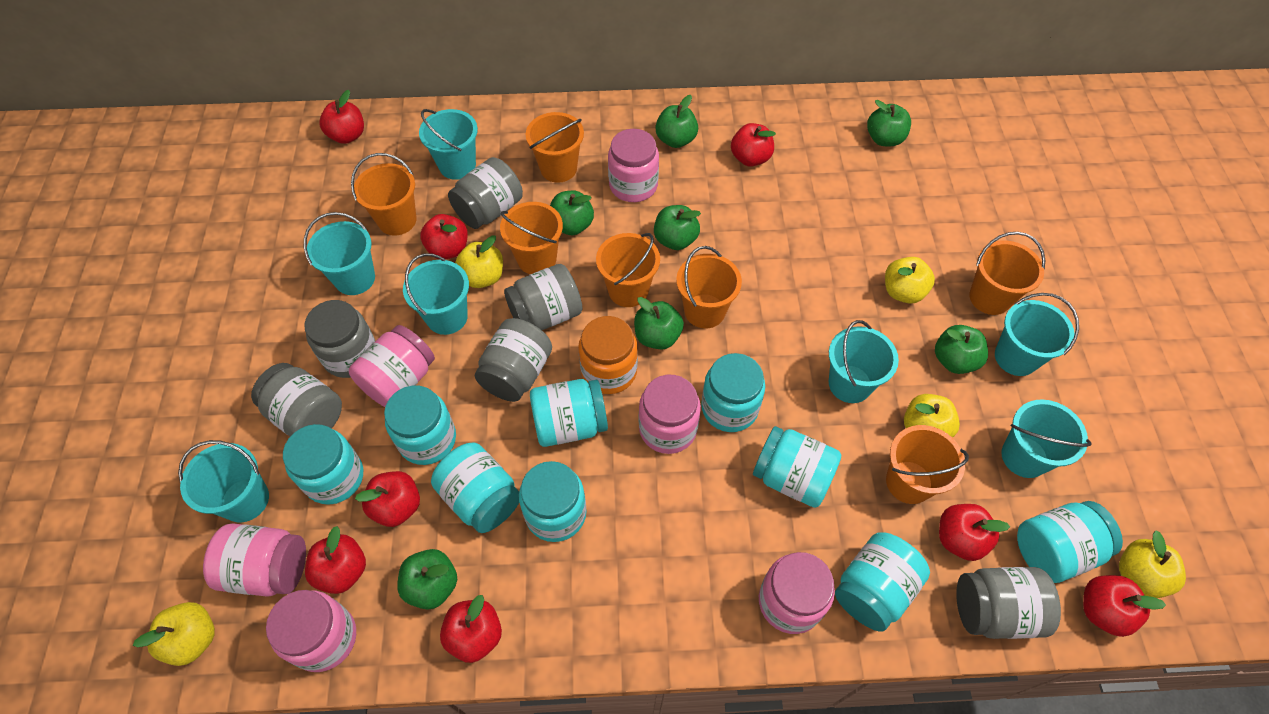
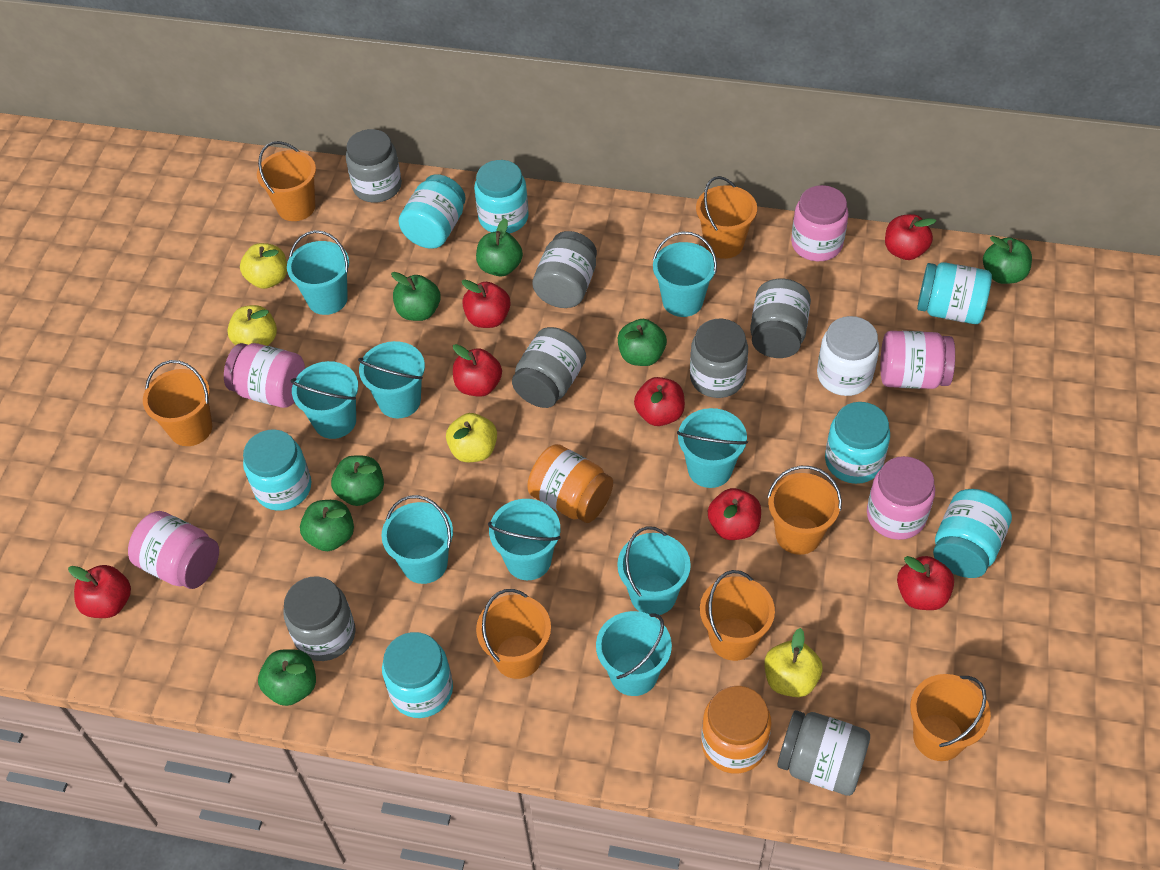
grey jar: [251,363,342,436] [304,300,375,378] [448,157,523,229] [475,318,552,402] [504,264,582,330] [956,567,1061,639] = 6 -> [283,576,356,661] [346,129,402,203] [512,327,586,408] [532,231,597,308] [690,319,748,398] [750,278,811,358] [777,710,870,796] = 7
orange jar: [578,316,638,394] = 1 -> [527,444,613,523] [701,686,772,774] = 2
pink jar: [203,523,306,596] [266,590,356,672] [349,325,435,407] [608,129,659,202] [639,375,701,454] [759,552,835,634] = 6 -> [128,511,219,589] [224,343,305,408] [791,185,849,261] [867,456,935,540] [880,331,955,389] = 5
red apple: [305,526,366,594] [319,90,364,144] [355,471,420,527] [420,214,468,259] [440,595,502,663] [731,123,776,167] [939,504,1010,561] [1083,575,1166,637] = 8 -> [68,565,131,618] [453,344,502,397] [462,280,511,328] [634,377,685,426] [708,488,761,540] [885,214,936,260] [897,556,954,610] = 7
turquoise bucket: [178,440,269,522] [304,212,375,295] [403,253,469,335] [419,109,478,180] [829,320,899,403] [995,293,1079,376] [1001,399,1091,478] = 7 -> [287,230,349,315] [290,361,358,439] [358,341,425,418] [381,495,453,584] [488,499,561,580] [596,611,672,696] [617,526,691,615] [653,232,717,317] [677,408,748,488] = 9
turquoise jar: [283,424,363,505] [384,386,456,465] [431,442,519,533] [519,461,587,542] [530,379,608,447] [701,353,765,432] [753,426,841,508] [835,533,930,632] [1017,501,1123,583] = 9 -> [243,429,311,511] [382,632,453,718] [399,174,466,249] [474,160,529,234] [825,402,890,484] [917,262,992,324] [933,489,1012,578] = 7
white jar: none = 0 -> [817,316,879,396] = 1
yellow apple: [133,602,215,666] [455,235,503,288] [885,257,935,303] [904,394,960,438] [1119,530,1186,598] = 5 -> [227,305,277,346] [240,243,287,289] [446,413,497,462] [765,628,823,697] = 4

